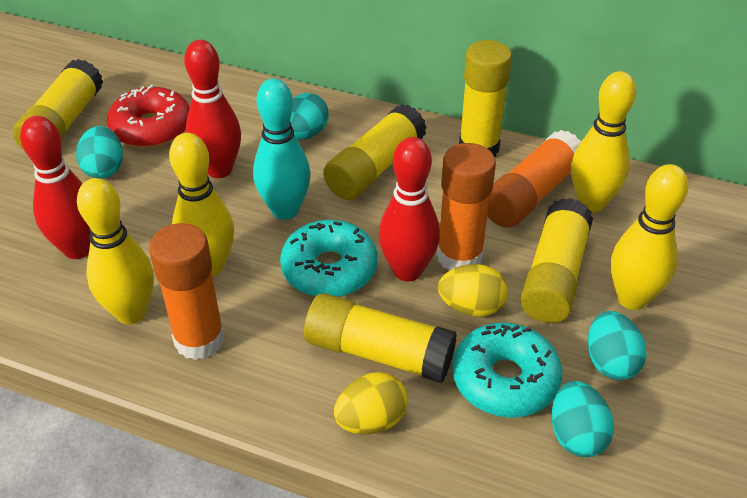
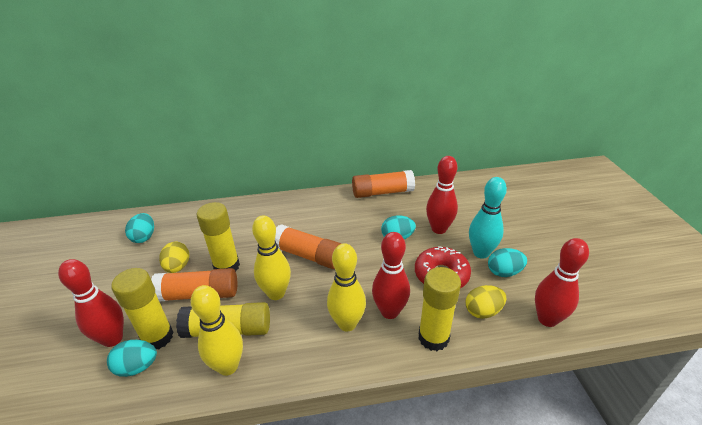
red bowling pin: [20,116,90,259] [184,40,241,178] [379,137,440,282] = 3 -> [58,259,124,347] [372,232,410,319] [426,156,458,234] [535,238,589,327] = 4
turquoise donut: [280,220,377,297] [452,323,562,418] = 2 -> none = 0
yellow bowling pin: [77,178,154,324] [169,133,234,277] [571,71,636,212] [611,164,689,310] = 4 -> [191,285,243,376] [252,215,291,300] [327,243,366,331] = 3
yellow glue stick: [13,59,103,150] [304,293,457,383] [323,104,427,200] [459,40,512,157] [520,198,593,323] = 5 -> [111,268,174,349] [176,302,270,338] [197,202,240,271] [418,267,461,351] = 4

